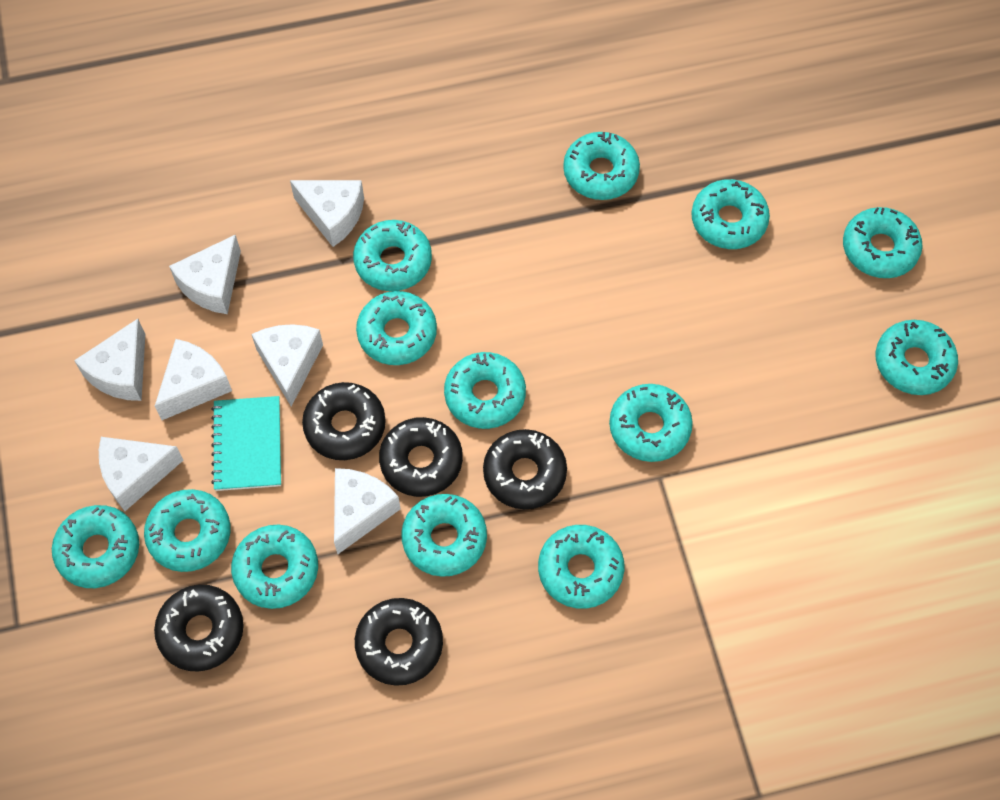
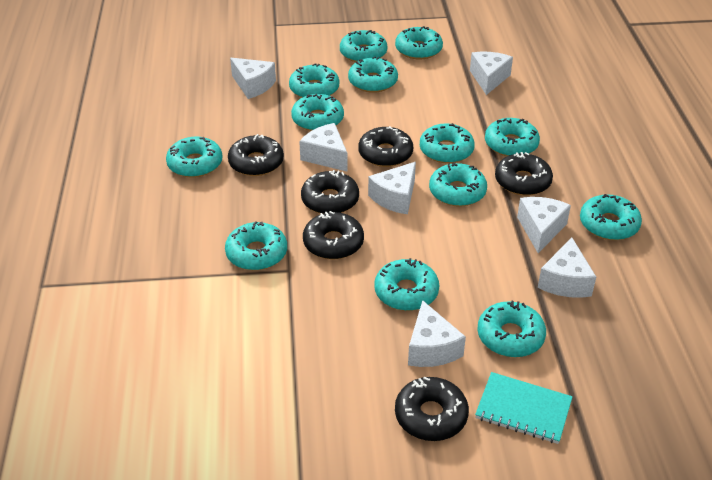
black donut: [154,585,244,672] [302,382,386,460] [355,598,443,686] [379,417,463,497] [483,429,567,509] = 5 -> [228,134,284,176] [301,170,359,214] [303,211,364,259] [358,126,413,167] [395,377,469,441] [495,152,553,196] = 6

